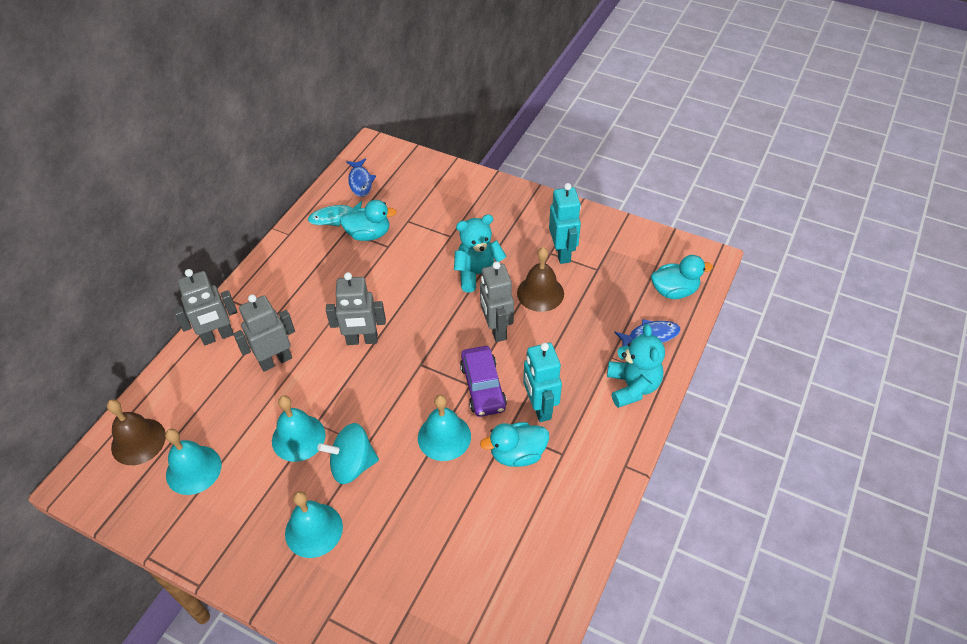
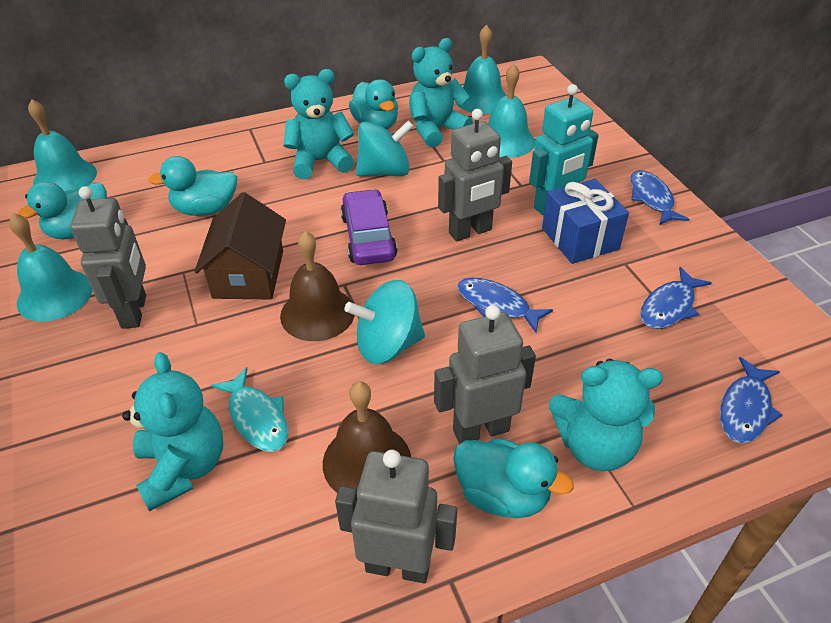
blue fish: [346,158,376,197] [614,319,681,346] = 2 -> [457,278,553,333] [630,170,689,225] [640,267,712,329] [720,357,783,444] = 4
blue gift: none = 0 -> [542,179,629,264] = 1
brown house: none = 0 -> [194,192,286,299] = 1
turquoise duck: [340,200,397,241] [480,422,549,467] [651,255,713,299] = 3 -> [18,181,107,239] [148,156,237,216] [349,79,398,130] [453,438,574,518] = 4
turquoise robot: [523,342,562,422] [549,183,581,264] = 2 -> [529,84,599,215] = 1
turquoise spinning top: [317,423,379,484] = 1 -> [345,280,425,364] [356,120,414,176] = 2
turquoise teddy bear: [454,214,507,292] [607,324,665,408] = 2 -> [122,352,223,511] [283,69,354,179] [409,38,473,148] [549,359,663,471] = 4

